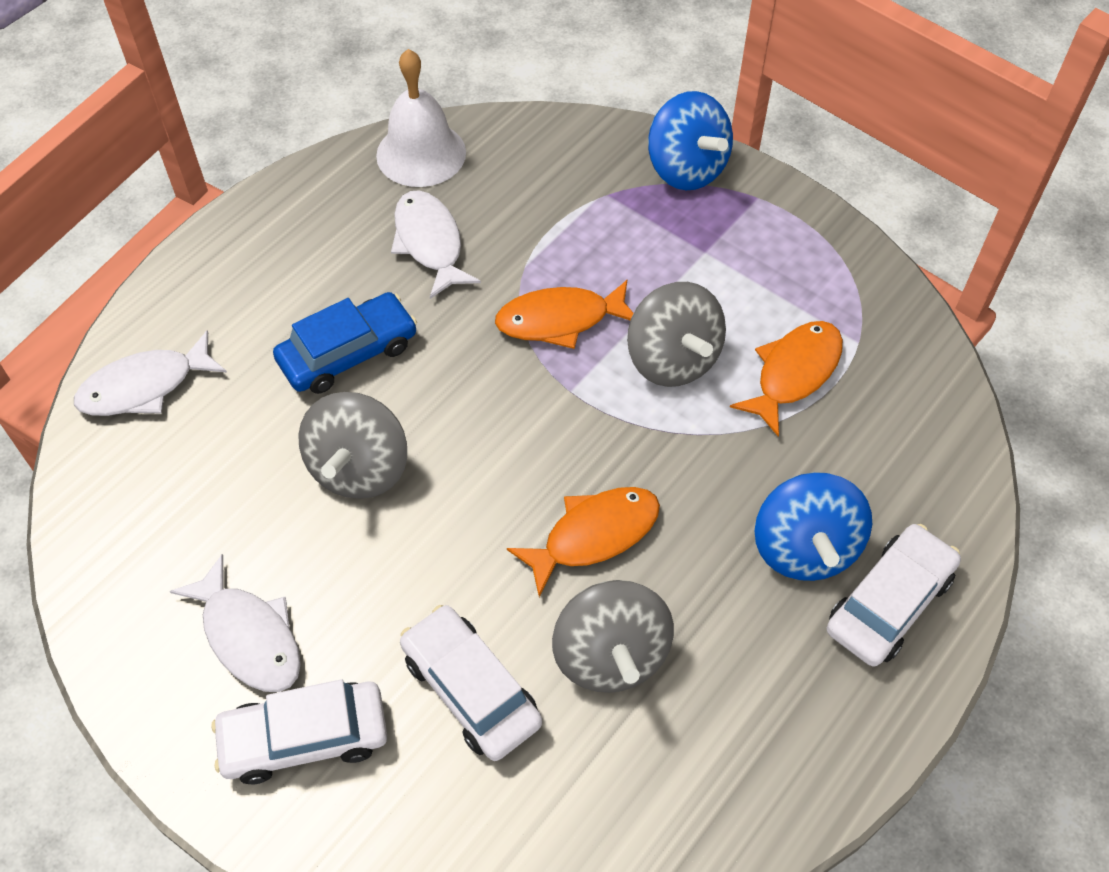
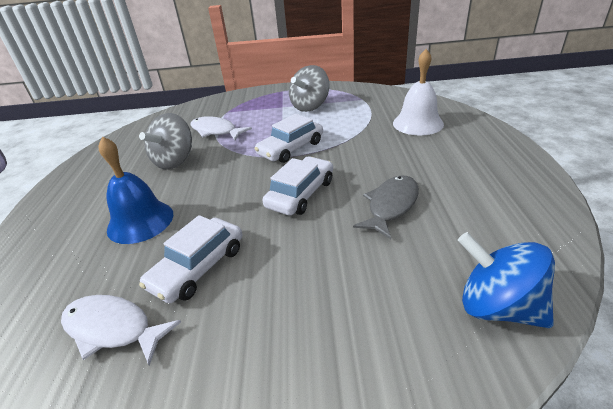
blue bell: none = 0 -> [99,136,173,244] = 1
blue car: [273,292,417,394] = 1 -> none = 0
blue spinning top: [648,91,733,190] [755,472,872,581] = 2 -> [458,232,555,328] = 1
grey fish: none = 0 -> [353,175,419,239] = 1
grey spinning top: [298,392,407,499] [552,580,674,693] [627,282,726,387] = 3 -> [139,113,192,170] [289,65,329,112] = 2
orange fish: [495,280,633,349] [507,487,660,597] [730,321,843,437] = 3 -> none = 0
white fish: [74,330,227,416] [170,554,301,692] [391,190,481,299] = 3 -> [61,295,181,366] [190,116,252,140] = 2

